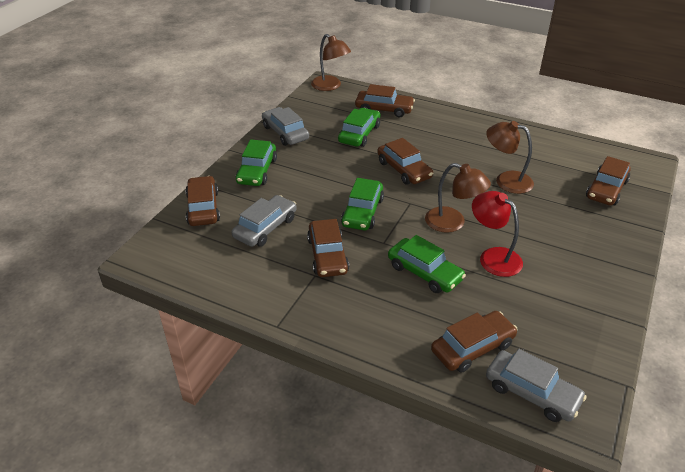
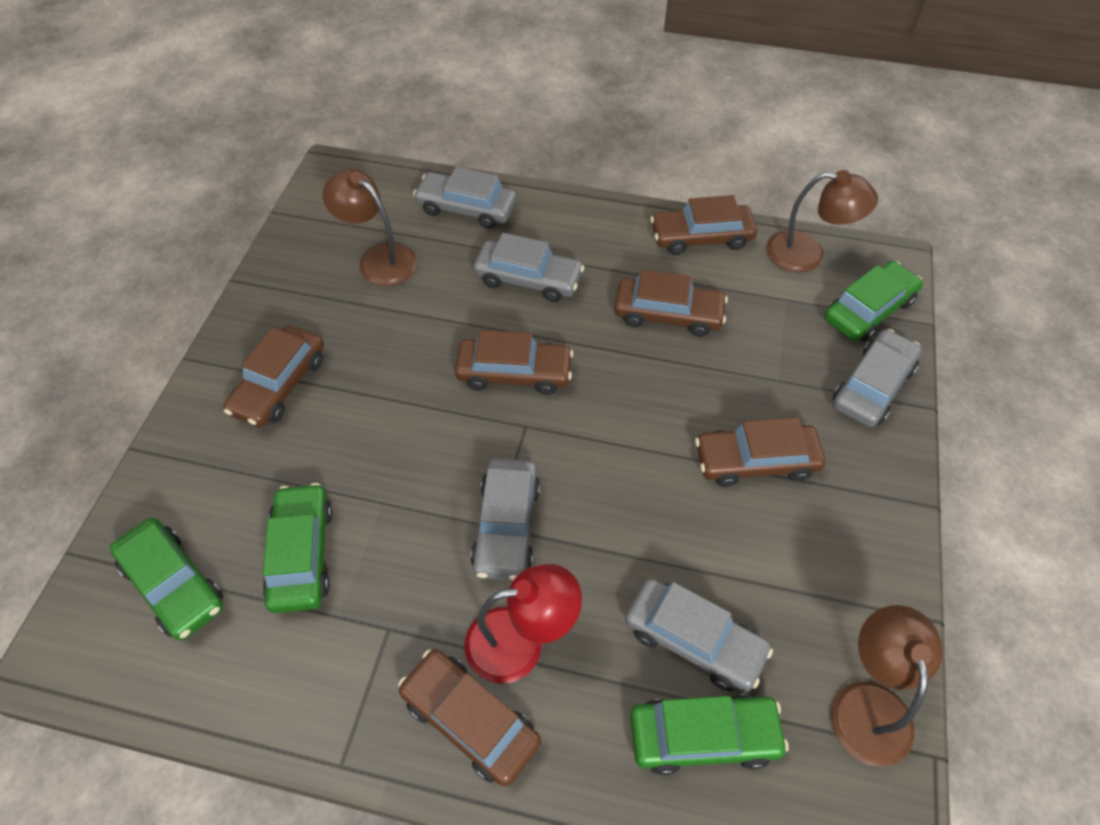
grey car: [232,195,297,247] [262,107,309,146] [486,349,587,422] = 3 -> [413,167,517,229] [470,458,540,581] [474,233,584,302] [625,578,773,692] [833,329,922,427] = 5

